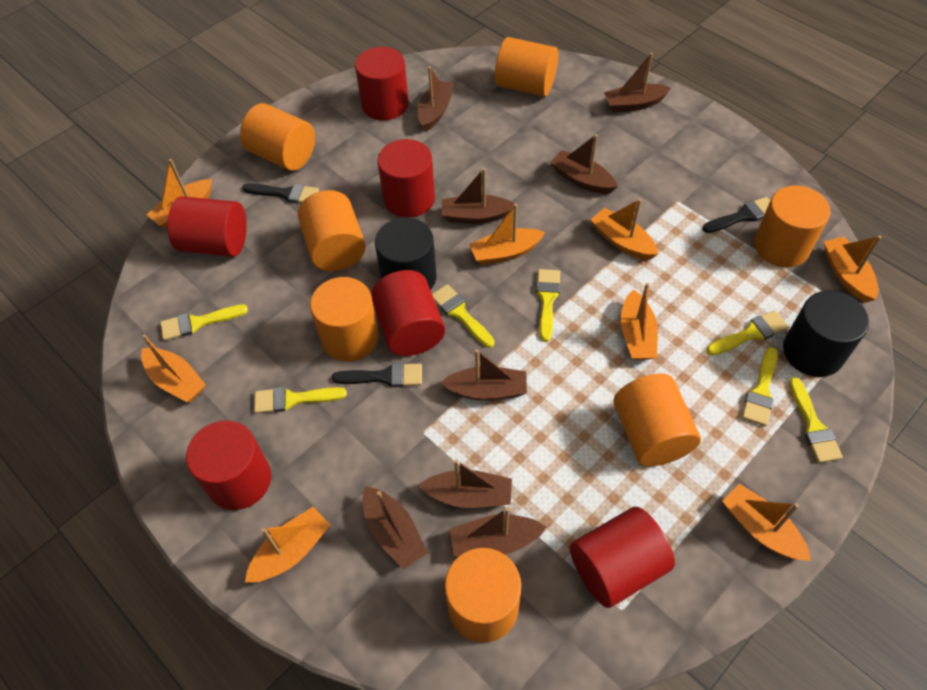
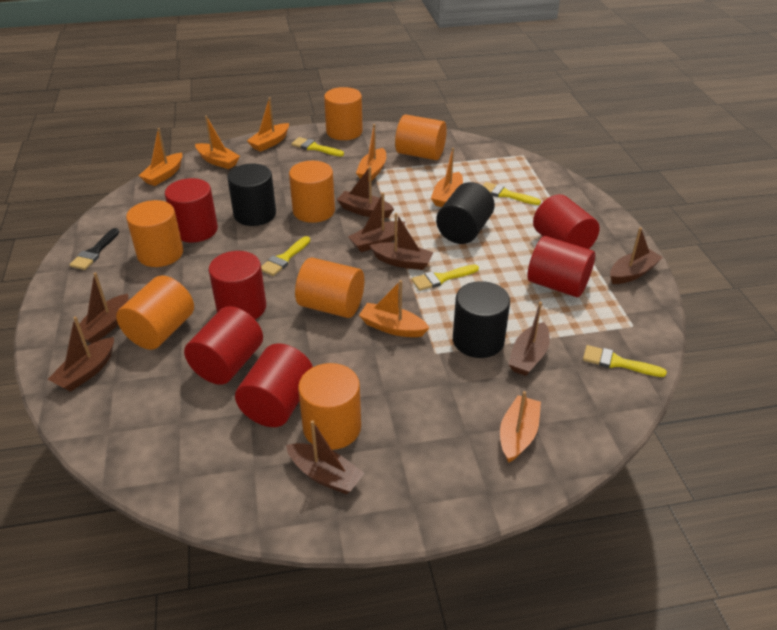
black brush: [242,183,319,204] [332,363,422,387] [702,197,770,233] = 3 -> [69,228,119,270] = 1
black cylinder: [375,218,436,290] [783,290,869,377] = 2 -> [227,164,276,226] [436,182,495,244] [453,281,510,358] = 3
orange boat: [141,334,206,402] [147,159,212,229] [245,506,330,582] [469,204,545,265] [590,199,658,260] [621,283,658,360] [722,483,811,561] [824,235,882,303] = 8 -> [139,128,182,186] [195,116,240,169] [247,98,289,152] [356,124,386,181] [359,280,429,337] [431,148,463,207] [500,391,541,463] = 7
yellow brush: [160,304,248,341] [254,387,347,414] [432,284,495,348] [536,269,560,342] [706,310,789,356] [742,347,778,426] [789,377,843,463] = 7 -> [261,236,310,276] [291,137,344,157] [411,264,479,291] [483,182,541,205] [583,345,667,377] = 5

